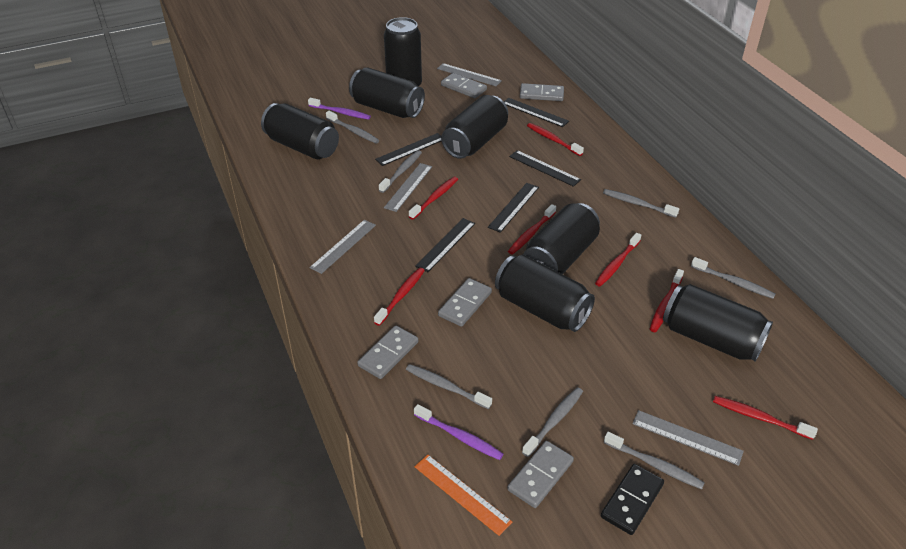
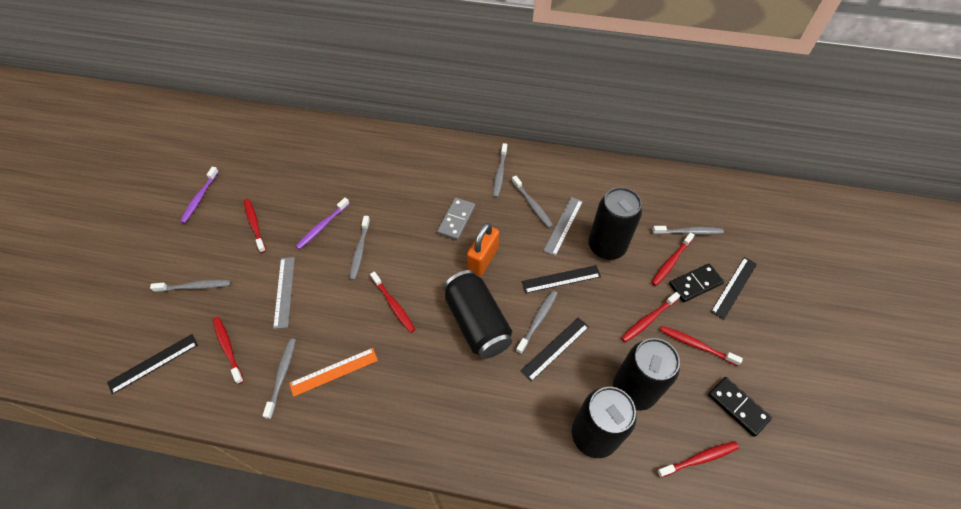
black can: [261,103,339,159] [349,67,425,118] [384,17,422,86] [441,95,508,159] [495,255,595,332] [523,203,600,274] [663,284,773,361] = 7 -> [443,270,512,359] [572,387,637,458] [588,187,642,260] [613,338,680,411] = 4
black domino: [601,464,664,535] = 1 -> [669,264,724,302] [708,377,772,437] = 2
black ruler: [375,133,441,166] [415,218,475,272] [488,183,539,233] [504,98,569,127] [509,150,581,187] = 5 -> [107,334,198,394] [520,317,589,382] [522,265,601,293] [711,257,757,320] = 4
grey domino: [357,326,418,379] [438,278,492,327] [441,73,487,98] [507,441,574,508] [520,83,564,101] = 5 -> [437,198,475,240] = 1
grey ruler: [309,220,376,274] [384,163,432,212] [437,63,502,86] [632,410,744,466] = 4 -> [273,257,295,329] [544,197,583,256] = 2
orange padlock: none = 0 -> [467,222,499,276] = 1

